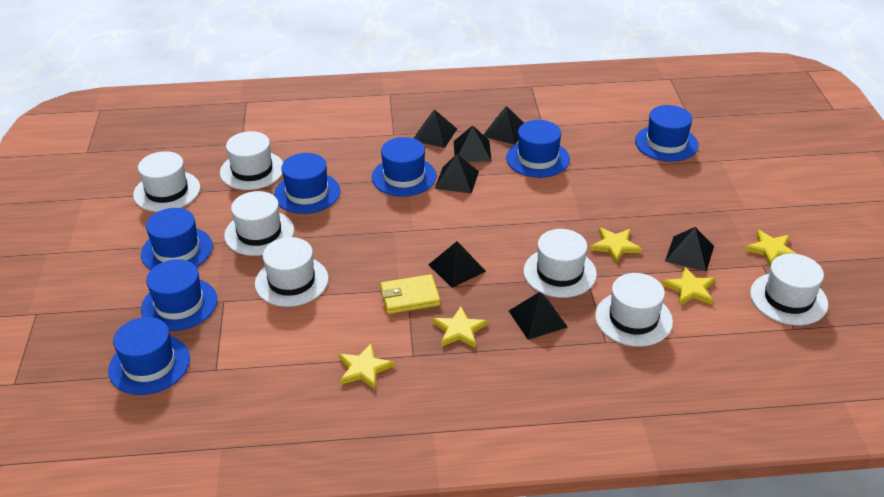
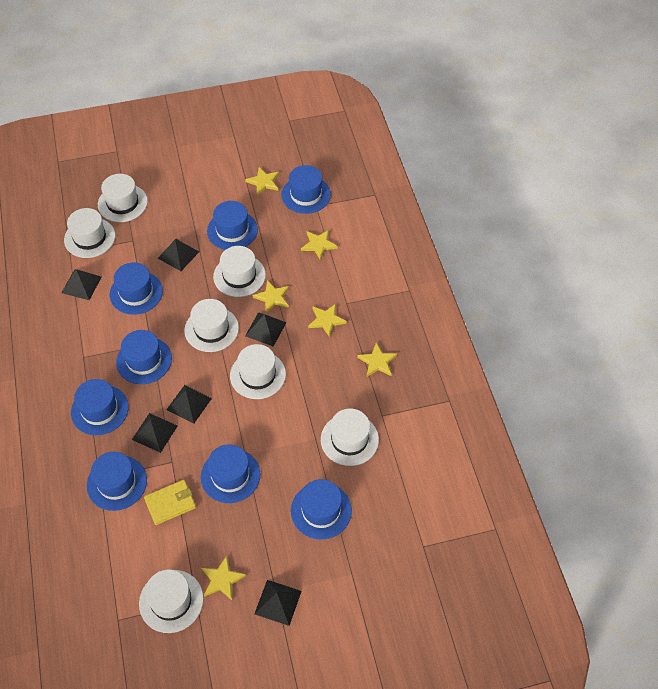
black pyramid: [414,109,457,148] [428,241,486,288] [435,154,479,194] [454,125,492,162] [483,106,524,145] [509,292,568,340] [665,227,714,272] = 7 -> [62,269,102,300] [132,413,177,453] [158,239,199,271] [166,385,212,424] [245,312,287,347] [254,580,302,626] = 6
blue hat: [108,317,190,395] [141,208,213,270] [141,259,217,331] [274,153,340,214] [372,137,437,197] [506,120,570,178] [635,105,698,162] = 7 -> [71,379,129,435] [87,452,147,511] [110,263,163,315] [116,330,172,384] [201,444,260,503] [207,201,258,250] [281,165,331,214] [291,479,352,540] = 8
yellow star: [338,344,394,390] [432,306,488,348] [590,227,642,264] [662,267,715,306] [745,230,797,266] = 5 -> [201,556,246,600] [245,167,279,195] [253,280,289,313] [301,230,338,260] [308,304,347,337] [357,343,397,377] = 6

